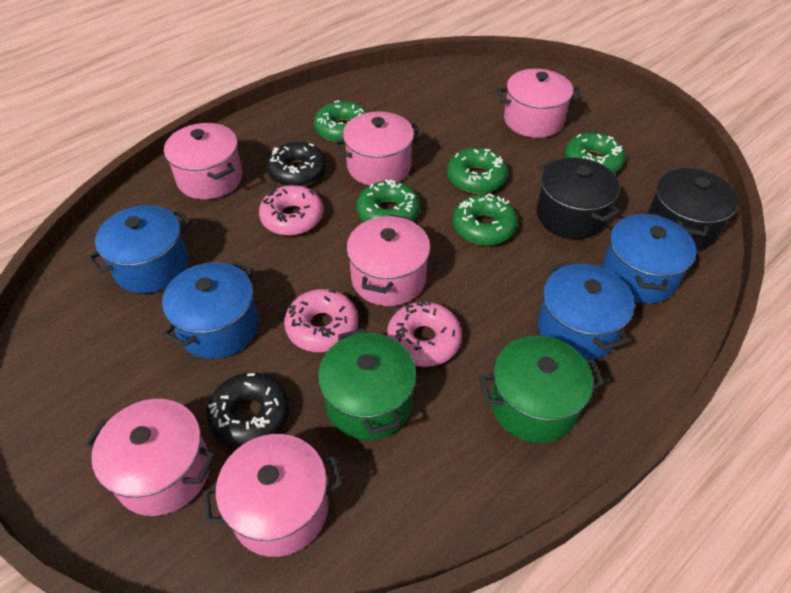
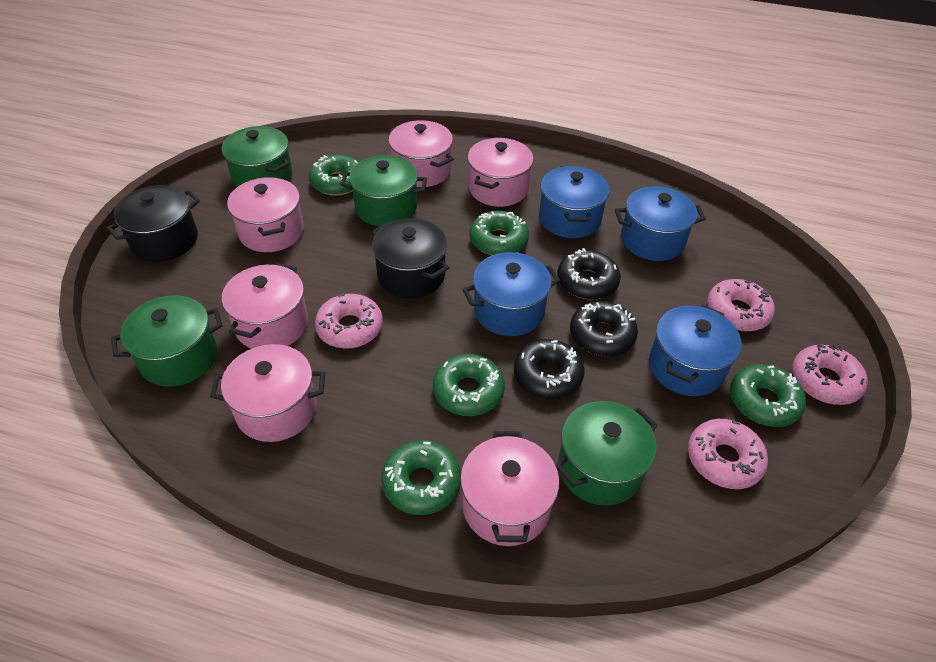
black donut: [206,372,290,448] [266,142,327,187] = 2 -> [514,339,585,399] [557,248,621,300] [570,301,638,356] = 3
green pot: [318,328,416,440] [479,335,604,443] = 2 -> [111,295,222,387] [222,126,292,187] [340,155,427,226] [555,401,658,506] = 4
pink donut: [259,185,323,235] [284,289,358,352] [387,300,462,367] = 3 -> [315,293,383,349] [688,419,768,489] [707,279,775,331] [792,344,868,405] = 4

